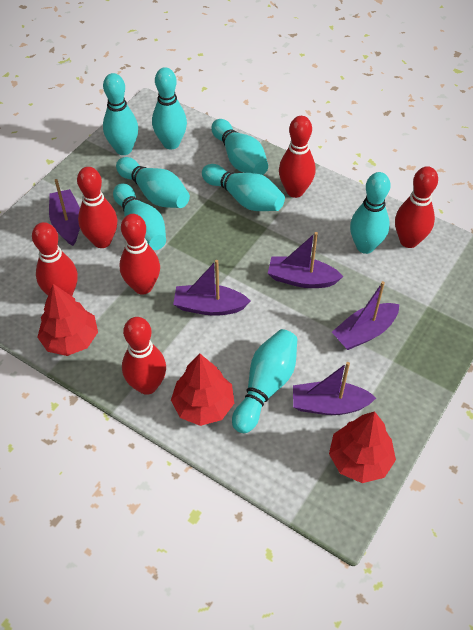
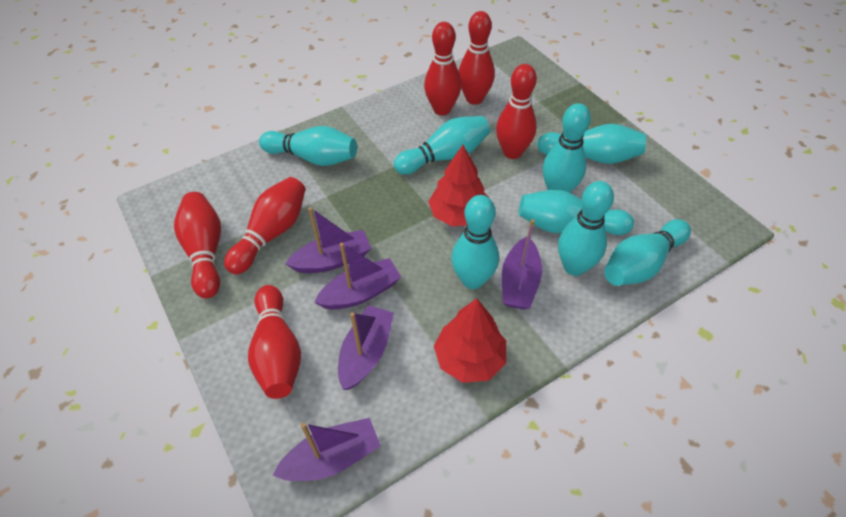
red tree: [38,284,98,356] [171,354,234,426] [329,411,396,483] = 3 -> [428,145,489,226] [434,299,506,383] = 2

